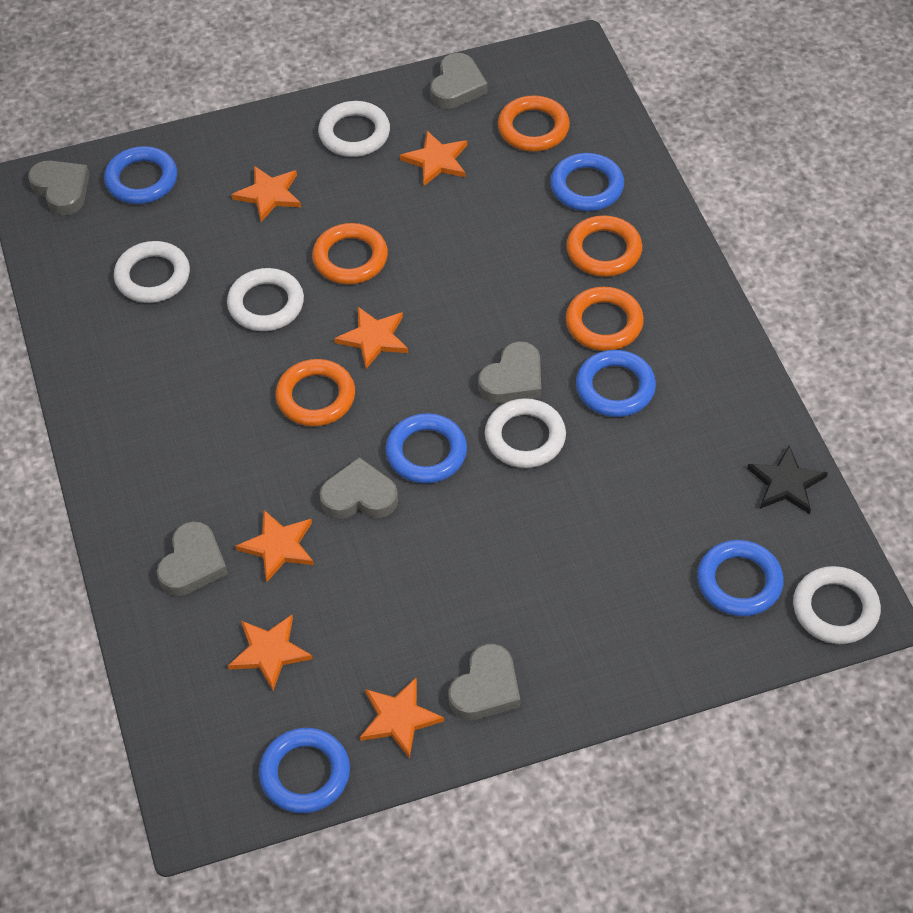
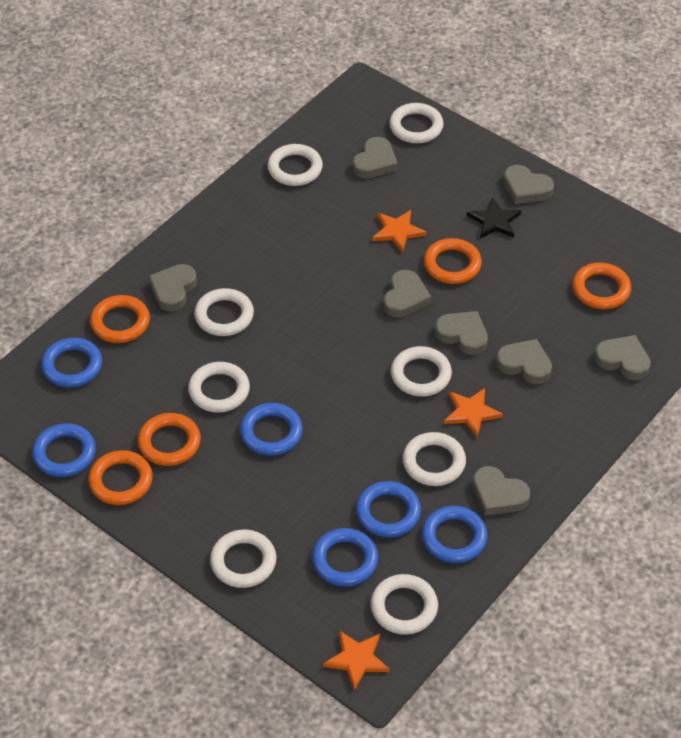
grey heart: [28,161,90,216] [157,521,228,596] [319,457,398,519] [430,53,488,109] [448,644,520,720] [478,341,541,403] = 6 -> [149,264,197,312] [353,137,398,179] [384,270,431,318] [435,311,488,355] [473,466,530,516] [496,339,552,384] [504,165,554,204] [594,335,651,380] = 8
orange star: [228,615,313,691] [231,166,301,222] [235,510,314,582] [334,307,408,369] [360,678,444,759] [400,131,467,186] = 6 -> [323,630,390,690] [372,210,427,253] [444,388,503,437] = 3
white ring: [114,241,190,303] [227,268,304,331] [318,101,390,157] [485,398,566,468] [793,566,881,644] = 5 -> [188,362,250,413] [194,288,254,336] [210,530,277,588] [267,144,323,186] [371,574,438,635] [389,103,443,143] [391,346,452,397] [403,432,466,486] = 8

